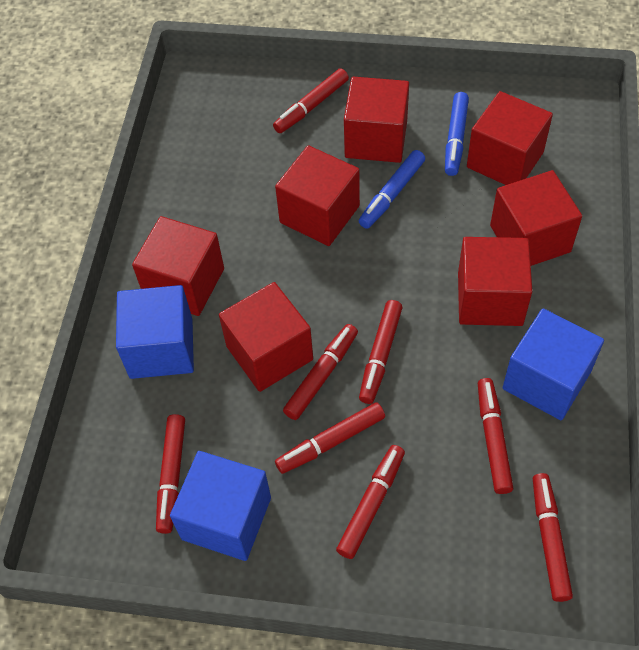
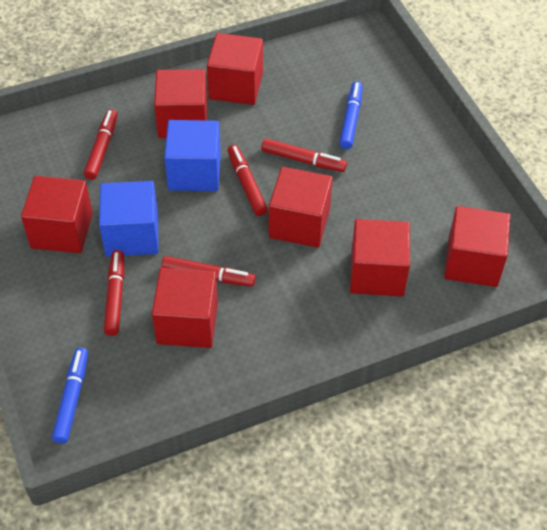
blue cube: [116,285,194,379] [170,451,271,561] [503,308,604,420] = 3 -> [99,181,158,257] [164,120,221,191] = 2
red marker: [156,414,185,534] [273,68,349,133] [275,402,385,474] [283,324,358,420] [336,445,405,559] [359,300,402,404] [478,378,513,494] [533,473,573,602] = 8 -> [84,109,118,180] [104,250,124,336] [161,256,256,287] [228,145,268,216] [261,138,347,172] = 5

